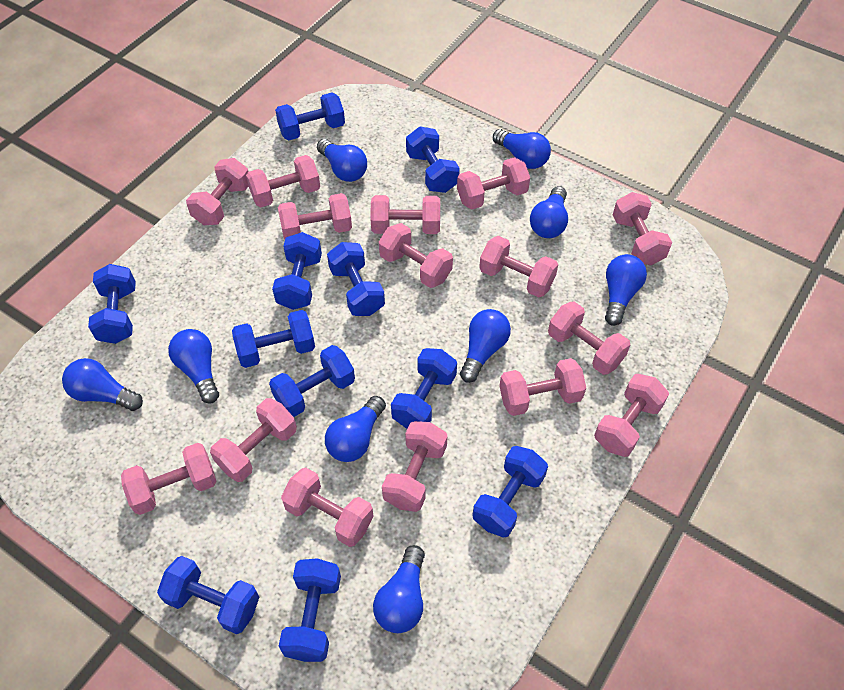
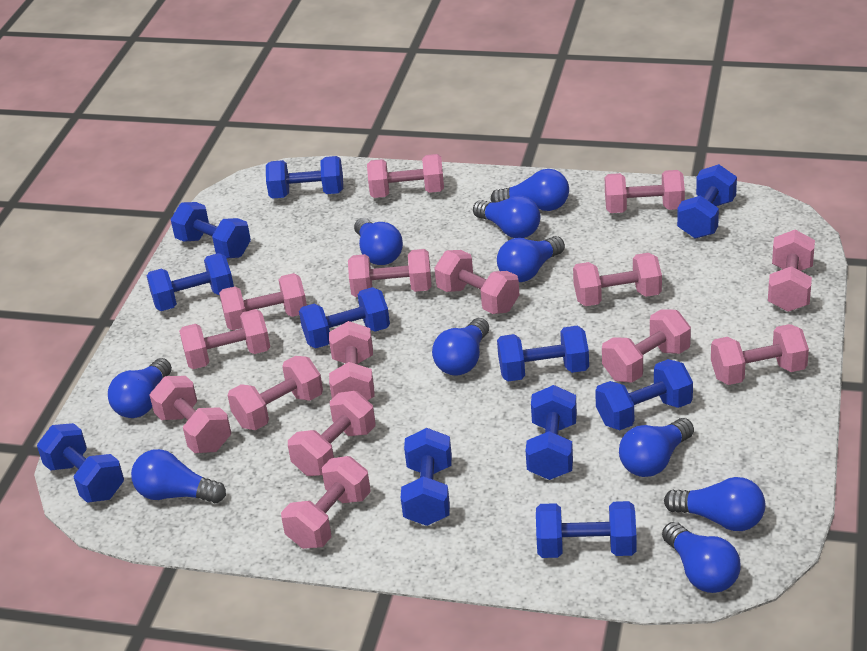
blue light bulb: [62,358,143,411] [168,329,219,404] [317,139,367,182] [325,396,386,462] [373,545,425,633] [460,309,511,383] [493,129,551,169] [530,186,568,238] [605,254,647,326] = 9 -> [108,358,172,418] [131,449,226,503] [354,218,403,265] [432,318,489,376] [473,195,540,238] [490,169,569,211] [497,236,565,282] [619,418,694,477] [662,522,740,593] [664,477,765,531] = 10

